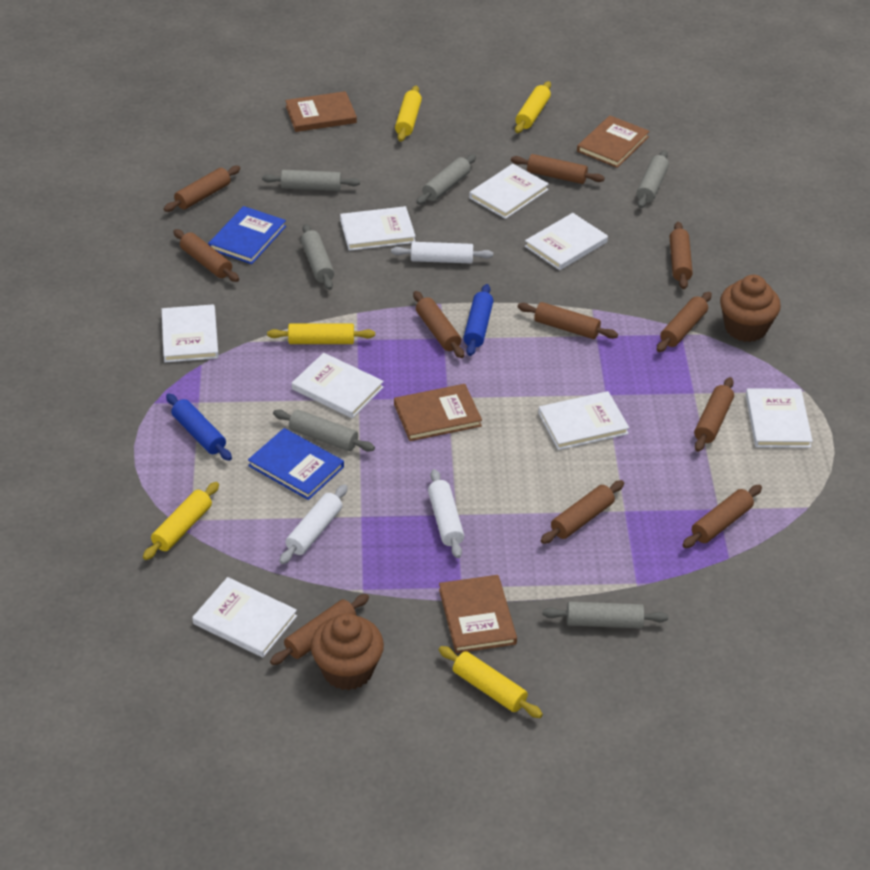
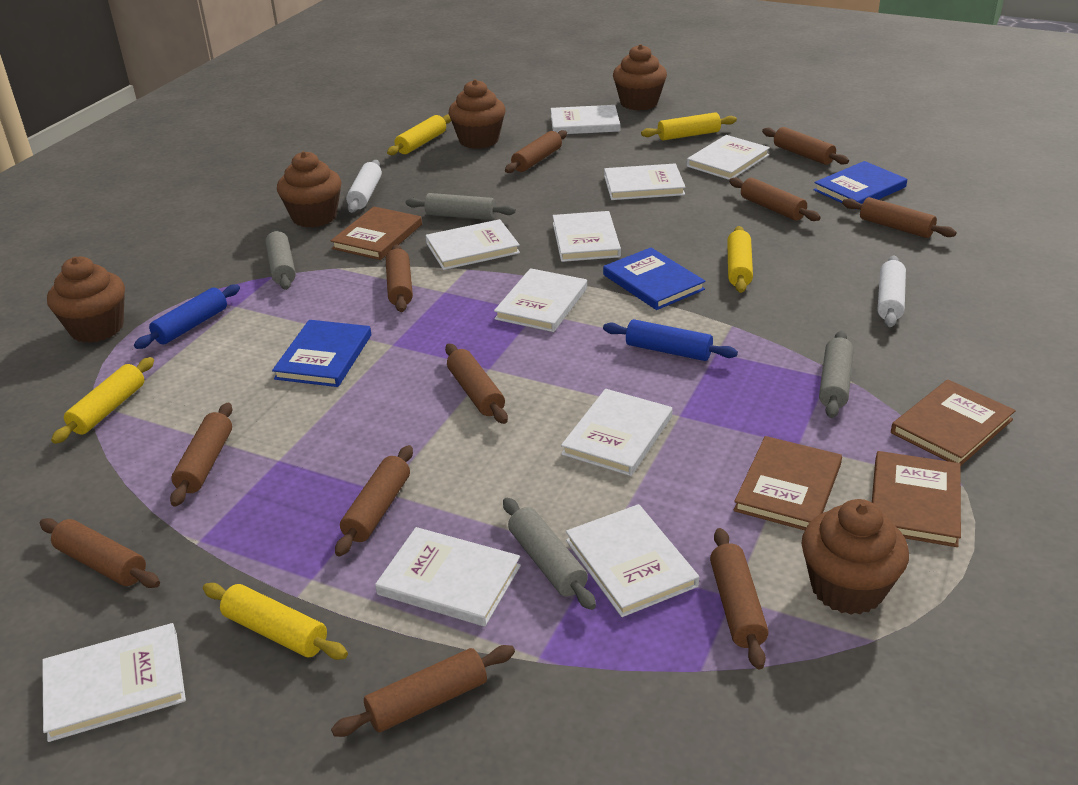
blue book: [208,206,286,264] [248,428,344,500] = 2 -> [272,320,371,387] [603,248,706,310] [814,161,907,204] = 3
brown cupcake: [311,613,384,690] [720,275,781,342] = 2 -> [47,257,125,343] [277,151,342,228] [449,79,505,149] [613,44,667,111] [801,499,909,615] = 5
grey rolling pin: [262,170,360,191] [273,409,375,452] [301,224,334,290] [416,154,476,205] [543,602,668,628] [637,150,669,208] = 6 -> [265,228,296,290] [405,193,516,220] [503,498,596,610] [819,331,854,418] = 4
white book: [162,304,219,362] [192,577,297,657] [292,353,384,418] [340,206,416,251] [469,164,549,219] [525,213,608,270] [538,391,629,450] [746,388,813,448] = 8 -> [42,623,186,742] [375,527,521,627] [425,219,520,270] [494,268,587,332] [551,105,620,134] [553,211,621,262] [561,389,673,476] [566,504,699,617] [604,164,686,200] [686,135,770,180] = 10
white rolling pin: [279,484,348,564] [391,242,493,263] [428,469,464,558] = 3 -> [346,160,382,213] [878,255,906,327] = 2

